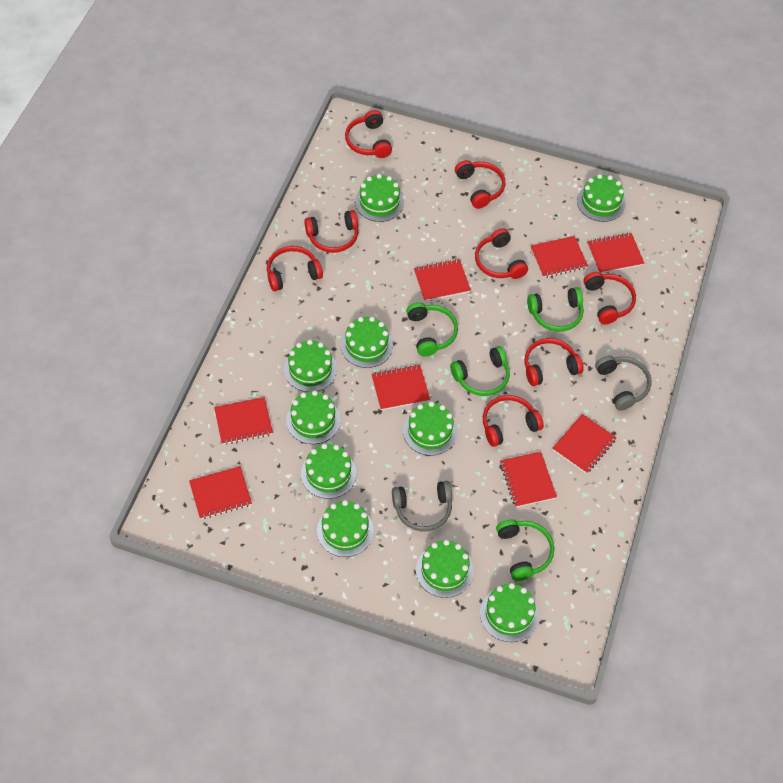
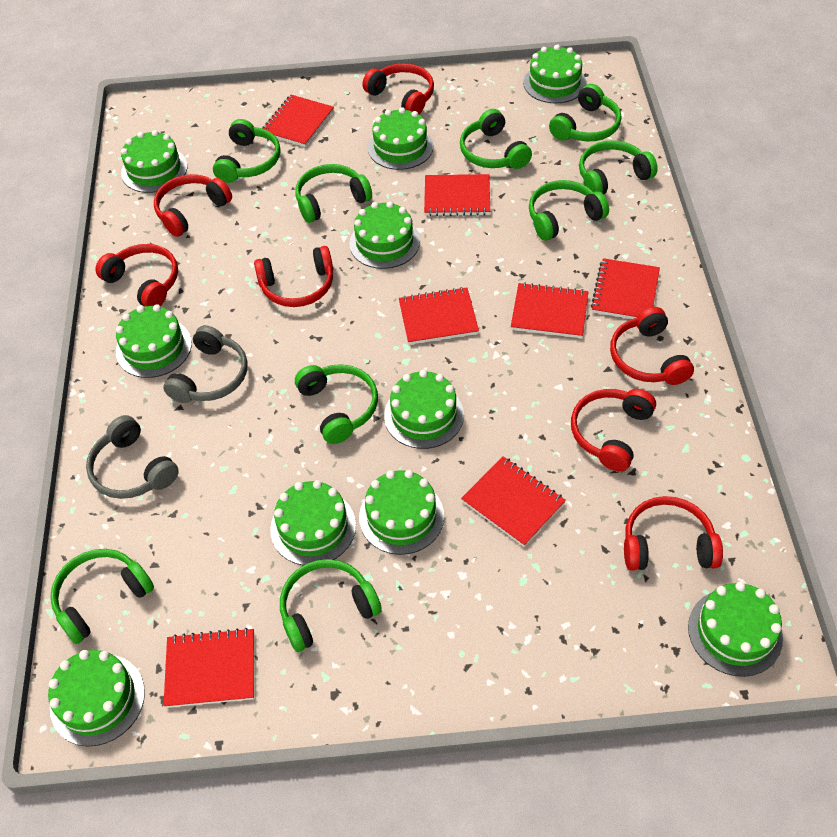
green headphones: [406,302,458,357] [450,346,510,396] [496,519,554,581] [527,287,584,332] = 4 -> [50,549,154,644] [213,119,281,183] [280,559,382,652] [295,164,372,223] [295,364,378,444] [460,109,532,169] [529,180,609,241] [549,84,621,141] [579,140,658,194] = 9
red headphones: [267,246,323,291] [304,210,358,253] [345,110,392,158] [455,160,505,209] [475,228,528,279] [483,395,544,447] [525,338,583,386] [583,272,636,324] = 8 -> [95,244,178,307] [154,174,232,237] [254,246,333,307] [362,63,434,114] [571,389,656,471] [610,307,694,385] [624,496,723,570] = 7
red notebook: [189,466,252,519] [214,397,273,445] [371,365,430,410] [414,259,471,301] [500,452,557,508] [531,236,588,278] [552,414,617,474] [587,233,644,273] = 8 -> [163,628,254,708] [262,95,334,147] [399,287,479,345] [424,174,490,216] [461,456,566,547] [511,282,589,338] [591,258,660,319] = 7

